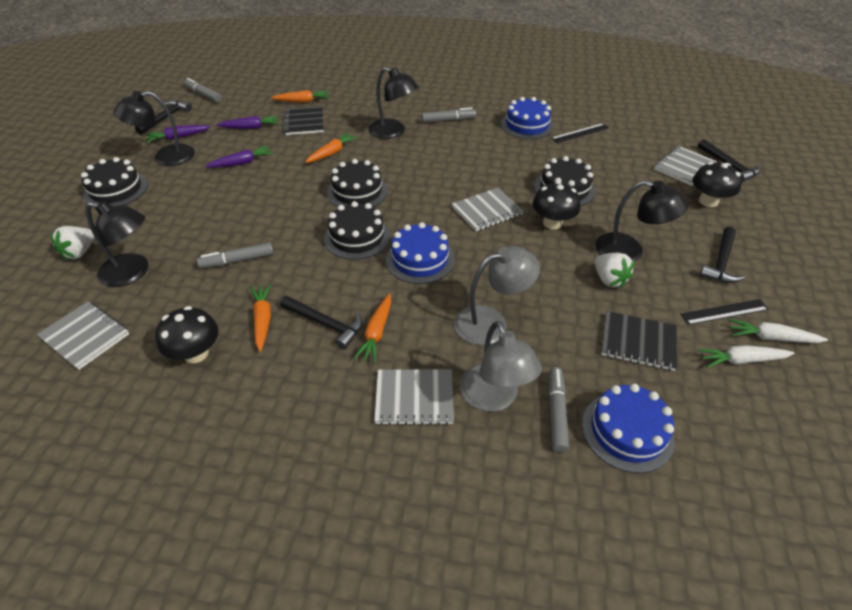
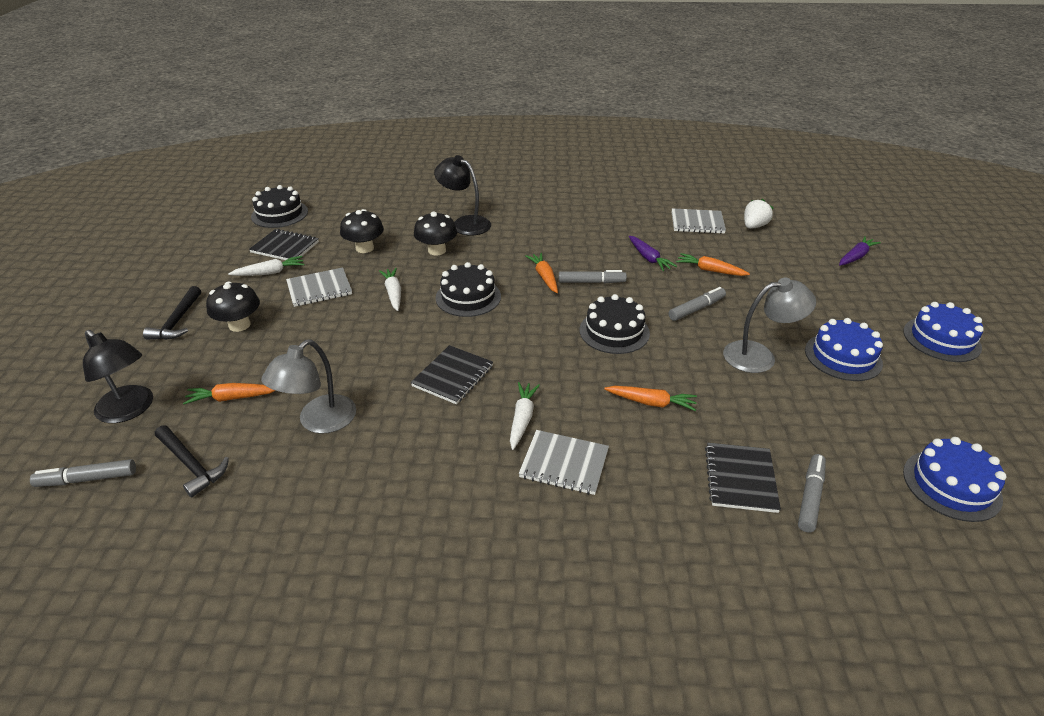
black cake: [81,157,148,206] [324,201,390,260] [327,159,388,207] [534,156,595,206] = 4 -> [251,185,308,228] [435,262,501,317] [580,294,650,354] = 3
black hammer: [135,100,192,135] [280,296,363,349] [698,139,760,182] [699,227,745,283] = 4 -> [143,286,201,340] [155,425,229,497] = 2
black lamp: [85,201,148,287] [113,91,195,166] [368,67,419,139] [595,180,688,262] = 4 -> [83,330,153,423] [434,155,491,236] = 2
black notebook: [283,106,324,135] [601,311,677,371] = 2 -> [249,229,319,260] [411,345,493,404] [705,443,781,513] = 3
black ruler: [551,123,609,143] [680,299,769,325] = 2 -> none = 0
grey notebook: [37,301,129,370] [374,369,454,425] [452,188,523,231] [654,146,717,186] = 4 -> [286,267,352,307] [519,430,609,495] [672,208,726,234] = 3
purple carrot: [145,125,211,143] [205,146,273,168] [216,116,279,129] = 3 -> [629,236,677,271] [839,236,881,266] = 2
white carrot: [698,345,795,368] [729,319,828,343] = 2 -> [228,256,305,276] [379,268,401,311] [510,382,540,450] = 3
white strawberry: [50,226,95,260] [595,253,635,288] = 2 -> [744,199,774,229] = 1

